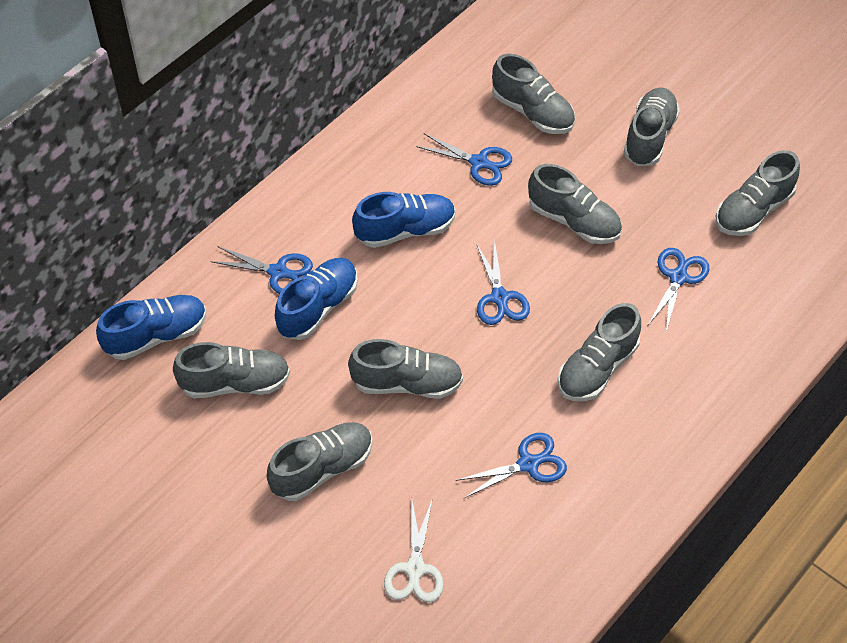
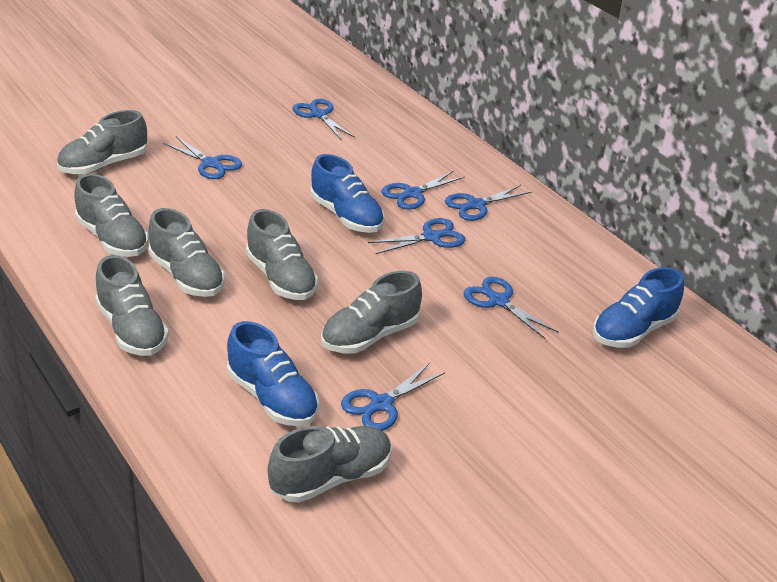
blue scissors: [210,246,313,294] [416,133,512,186] [456,433,567,498] [476,239,530,325] [648,248,709,331] = 5 -> [163,137,242,179] [292,99,355,139] [341,363,445,431] [368,218,465,254] [381,170,465,210] [445,185,531,221] [464,277,559,340] = 7
grey shoe: [173,342,290,398] [267,422,373,501] [348,339,463,399] [492,54,575,134] [528,164,622,244] [558,303,641,401] [623,87,680,166] [716,150,800,236] = 8 -> [57,110,147,174] [74,174,149,257] [95,255,169,356] [148,208,225,297] [246,209,318,300] [268,426,392,503] [321,271,422,353] = 7
white scissors: [384,498,444,602] = 1 -> none = 0

